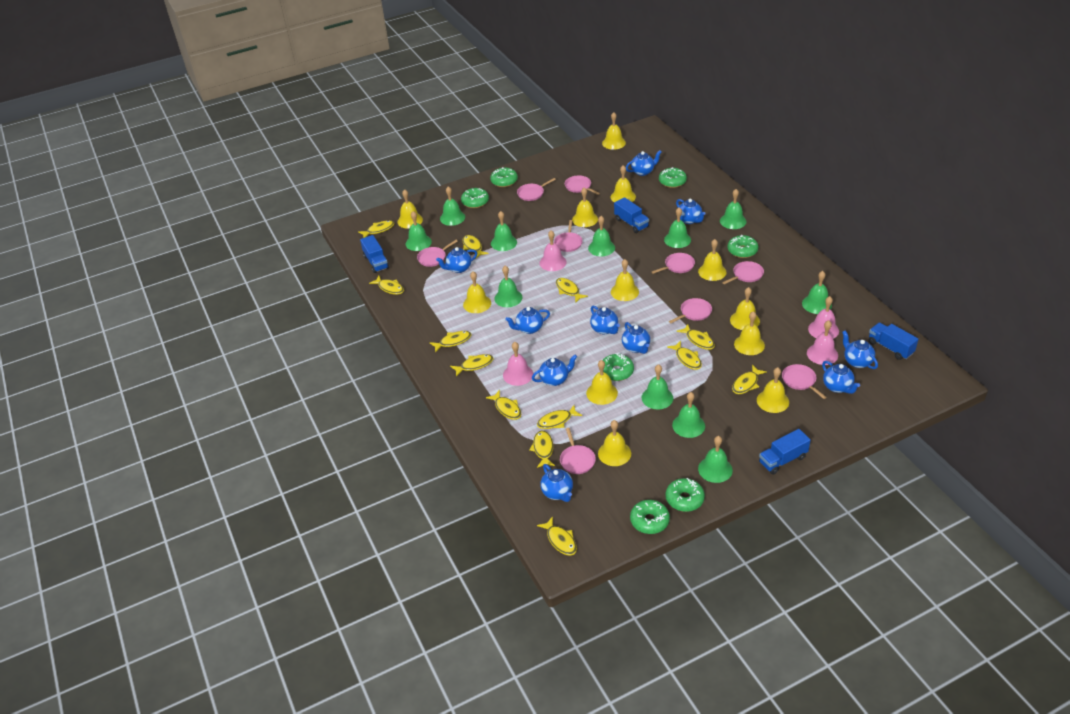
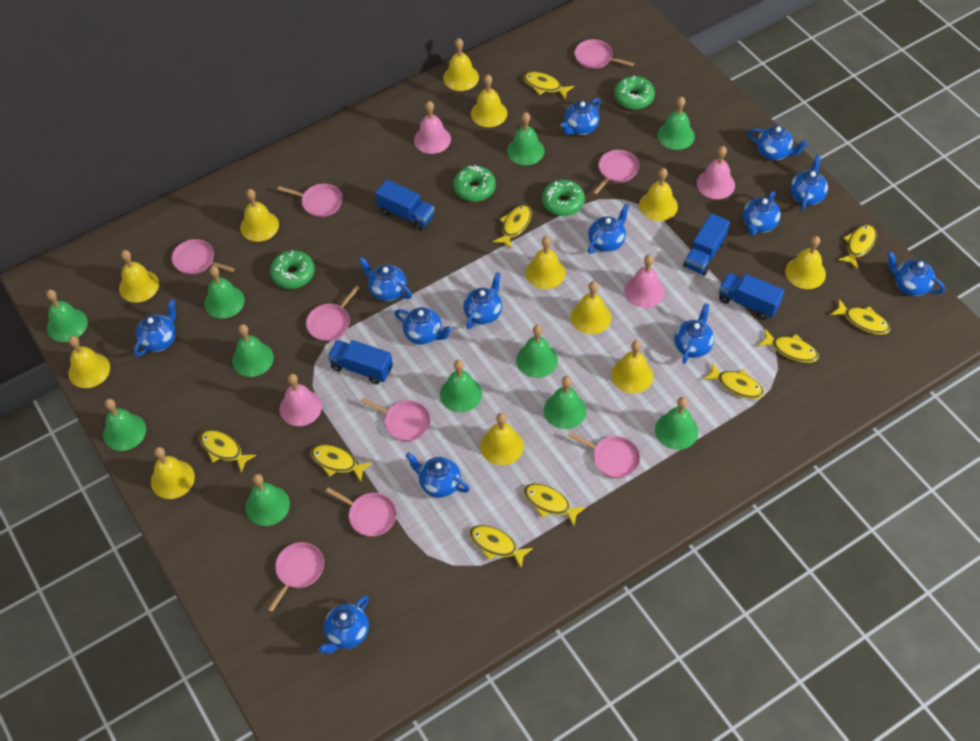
blue teapot: [436,247,477,273] [505,307,550,334] [532,355,577,386] [540,464,573,502] [590,305,620,334] [622,322,650,354] [626,150,661,176] [676,199,706,224] [822,361,860,394] [842,330,878,369] = 10 -> [134,299,176,356] [318,596,369,654] [359,257,412,301] [395,307,452,345] [406,452,470,498] [463,272,502,329] [561,98,601,135] [588,204,629,254] [674,303,714,364] [743,191,781,235] [748,126,808,160] [790,155,828,210] [887,251,945,296] = 13
green donut: [461,188,489,208] [490,167,518,187] [603,353,634,381] [630,500,670,534] [659,167,687,188] [666,478,705,512] [728,235,758,258] = 7 -> [270,250,315,289] [453,166,496,202] [542,180,585,216] [614,76,655,109] = 4
yellow fish: [358,220,395,238] [369,276,404,295] [430,331,471,353] [450,354,494,377] [462,235,489,259] [486,390,521,420] [529,430,555,468] [537,405,582,429] [537,516,577,556] [556,278,588,303] [667,341,702,370] [677,324,715,350] [732,365,767,394] = 13 -> [200,430,256,473] [310,444,372,482] [469,525,533,569] [493,205,532,250] [523,72,574,100] [523,484,586,526] [703,362,764,399] [758,328,819,363] [830,299,890,335] [838,224,877,269] = 10

